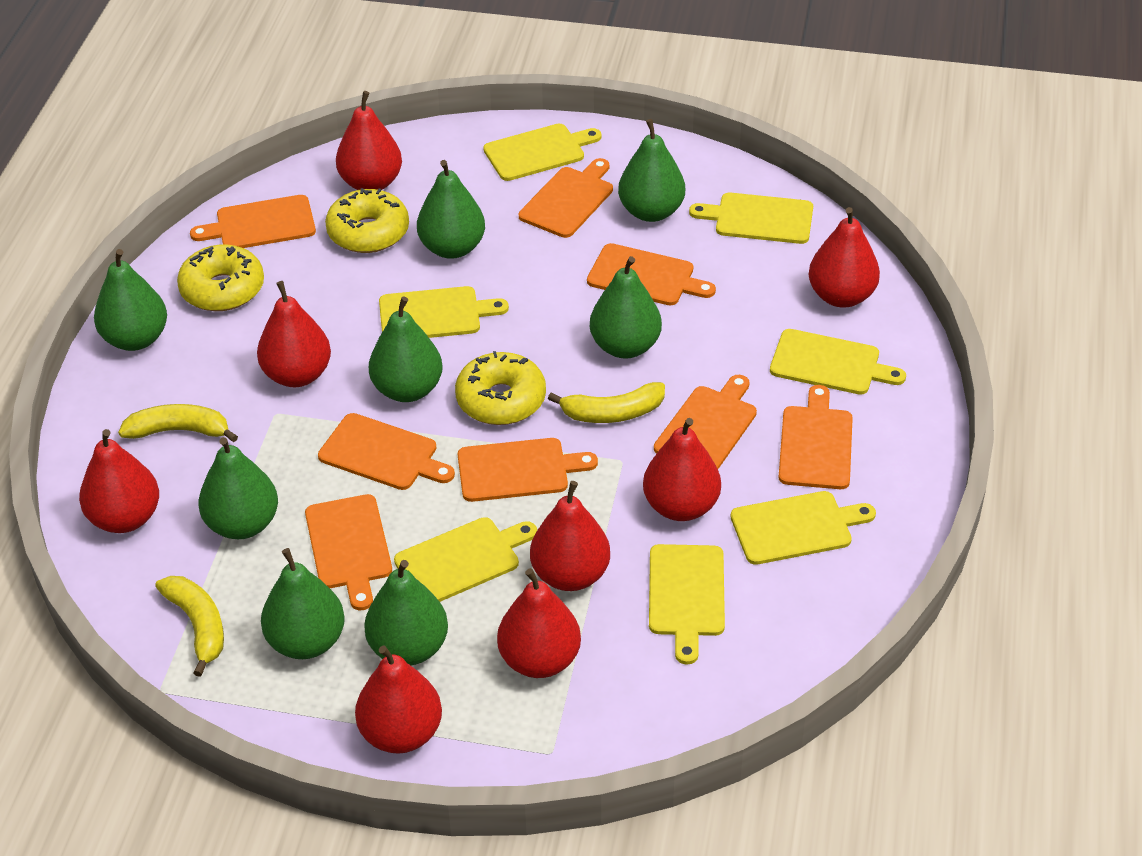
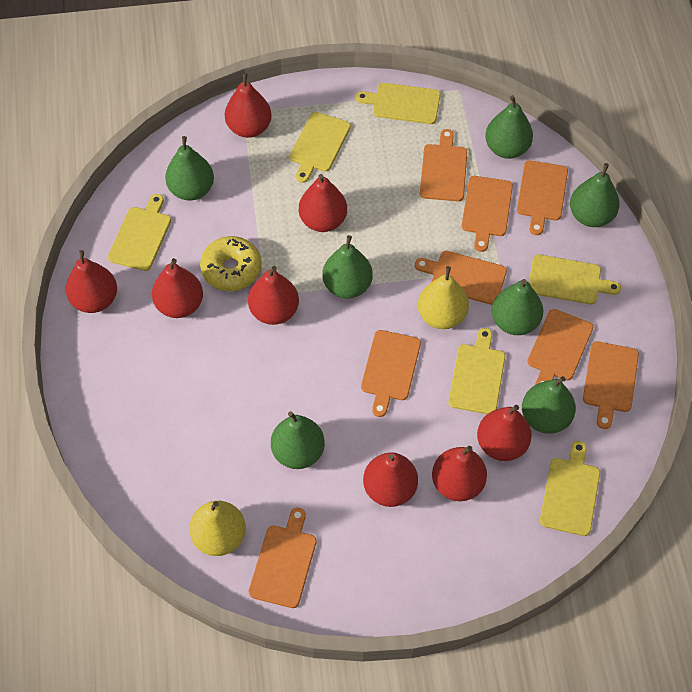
green pear: [94,249,167,351] [199,437,278,539] [261,548,345,659] [364,560,448,665] [369,296,442,402] [417,160,485,259] [590,256,662,359] [618,119,685,222] = 8 -> [165,136,214,201] [271,411,325,469] [323,235,373,298] [485,95,533,159] [492,279,543,335] [522,376,576,434] [570,163,619,227] = 7
yellow banana: [118,404,238,442] [155,576,224,677] [548,382,665,423] = 3 -> none = 0
yellow cutting board: [379,286,509,338] [394,517,537,602] [483,124,602,181] [649,544,725,665] [689,193,813,244] [731,491,876,565] [770,329,906,395] = 7 -> [108,194,171,271] [290,112,351,183] [356,83,441,124] [448,328,505,414] [529,254,621,305] [540,441,600,536] = 6
yellow donut: [177,244,264,311] [325,188,409,253] [455,351,546,425] = 3 -> [200,236,262,291] = 1
yellow pear: none = 0 -> [189,501,246,556] [418,266,469,329] = 2

